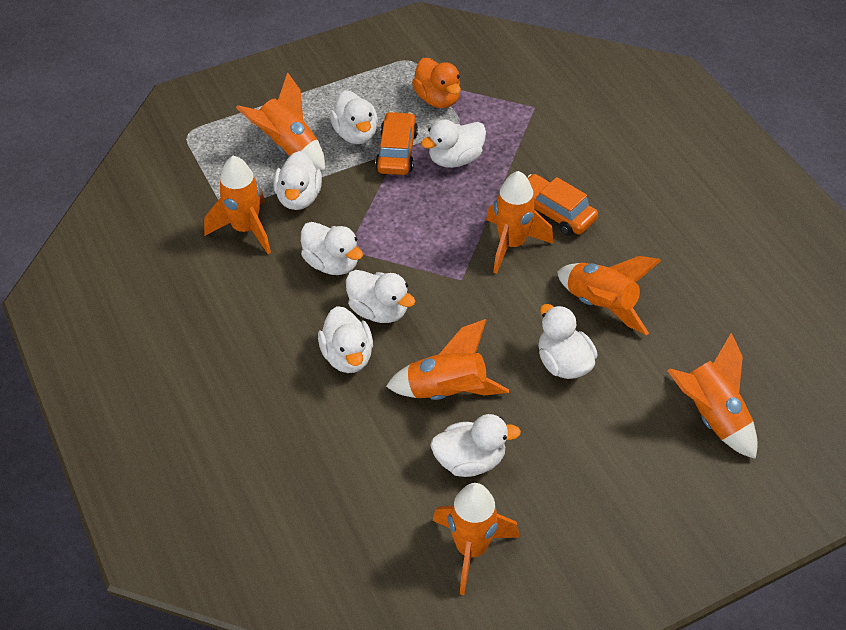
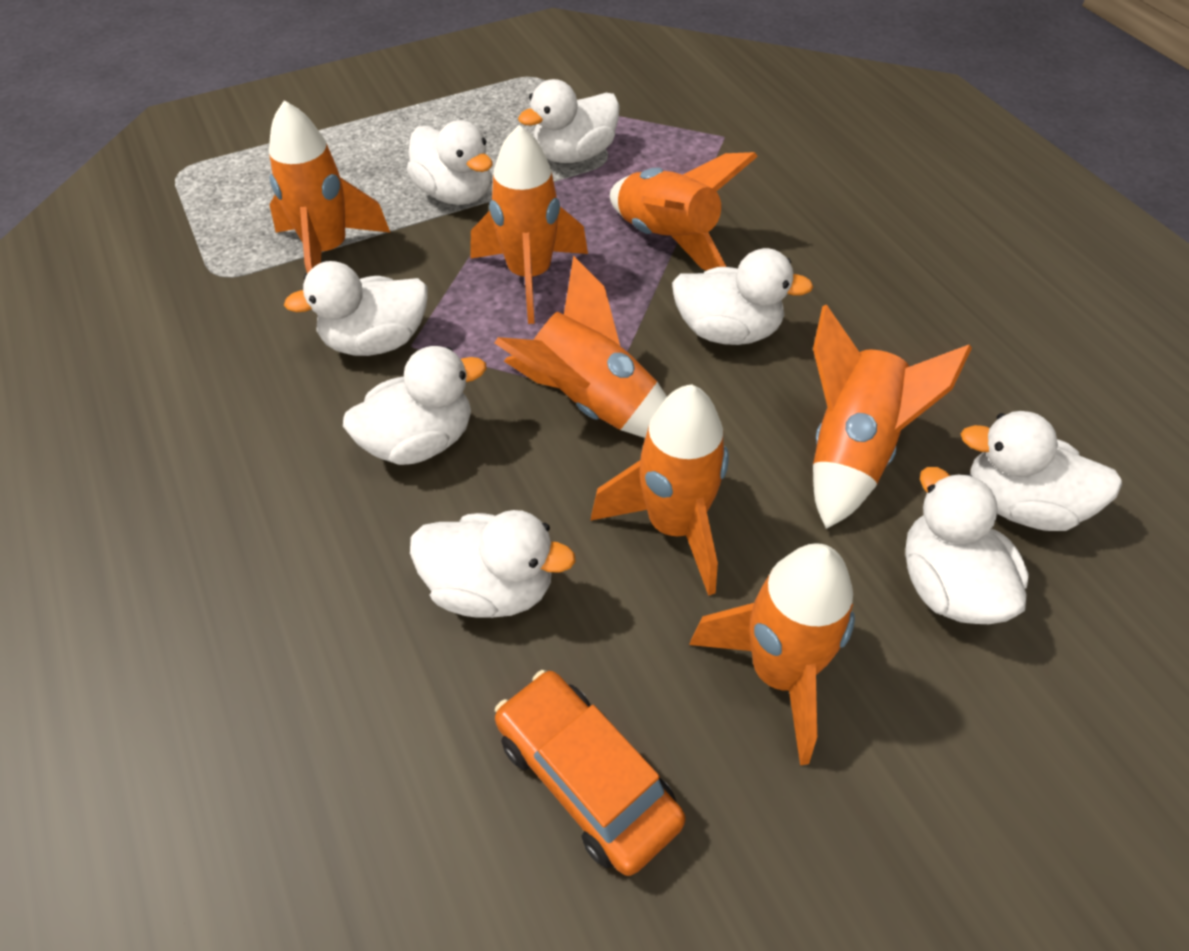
orange car: [375,111,418,175] [527,174,598,236] = 2 -> [495,670,686,876] = 1
orange duck: [412,58,461,108] = 1 -> none = 0

